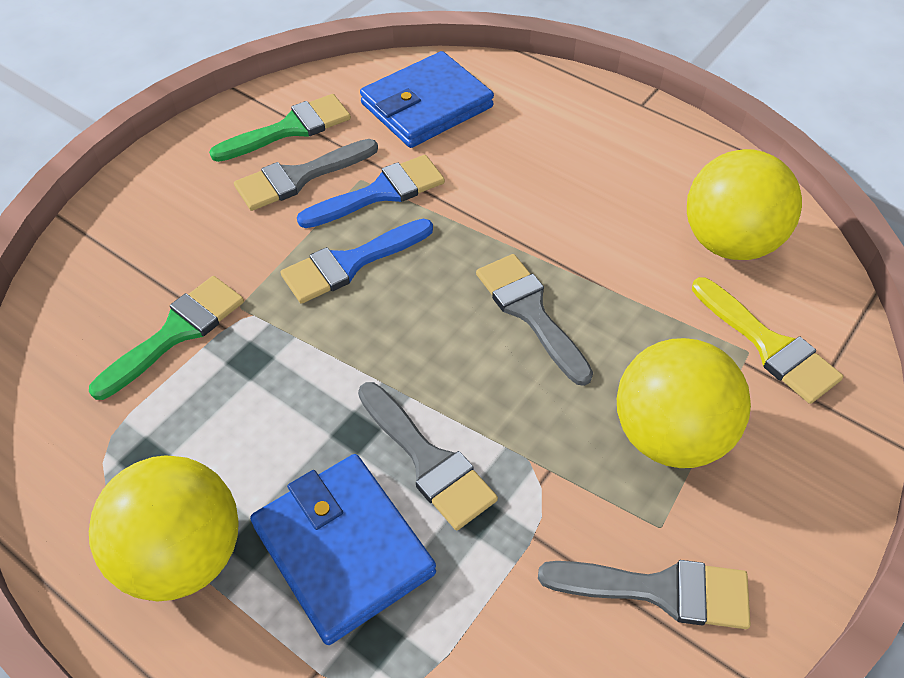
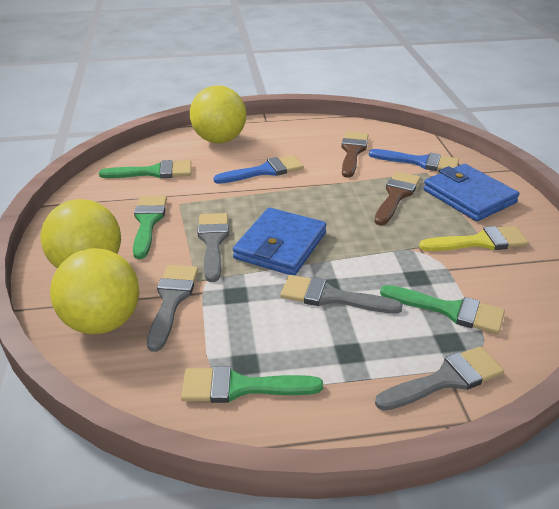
brown brush: none = 0 -> [342,132,368,178] [374,171,420,225] = 2
green brush: [89,276,244,400] [209,94,351,162] = 2 -> [99,160,191,178] [133,196,167,259] [181,366,323,403] [380,285,505,334] = 4

